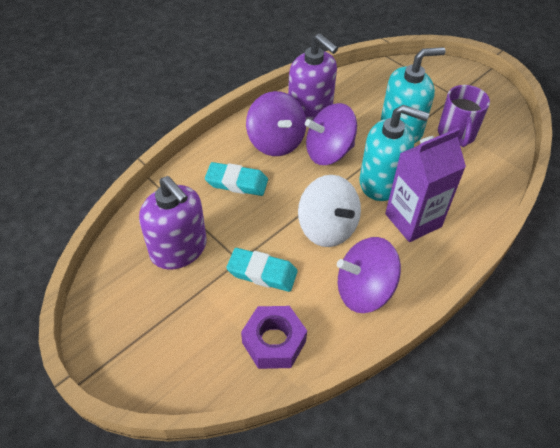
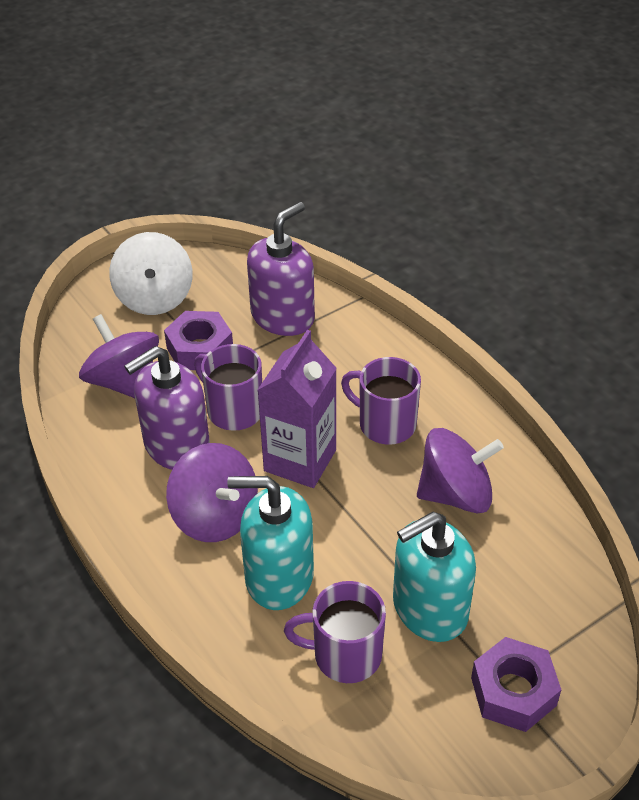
purple mug: [438,85,490,147] = 1 -> [194,344,262,431] [284,581,386,683] [341,357,421,445] = 3
purple nut: [241,306,307,369] = 1 -> [164,311,233,370] [471,637,561,732] = 2
turquoise eraser: [205,162,268,196] [226,248,298,292] = 2 -> none = 0

